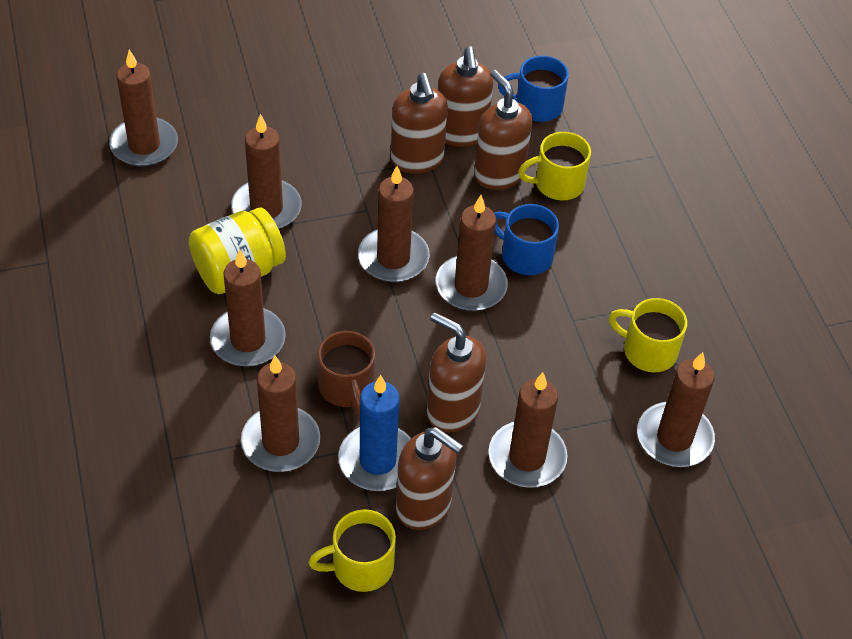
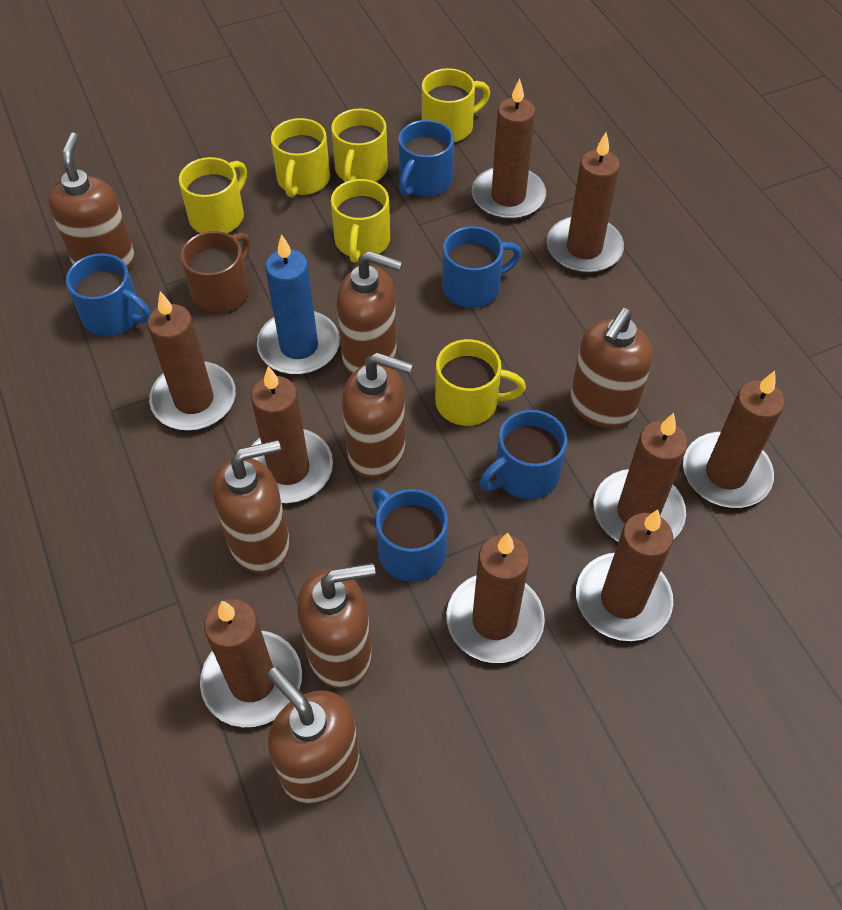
blue mug: [494,204,559,275] [498,56,569,122] = 2 -> [66,253,151,336] [372,488,448,582] [399,120,454,197] [442,226,521,308] [480,410,568,499] = 5
brown candle: [109,49,178,167] [210,249,286,367] [231,114,302,229] [241,356,320,472] [358,166,429,282] [435,195,508,311] [488,372,567,488] [637,352,715,467] = 8 -> [147,292,236,430] [200,599,302,727] [251,366,333,503] [446,533,545,663] [472,78,546,220] [547,133,624,273] [576,510,673,641] [594,413,688,542] [683,371,785,508] = 9
brown soap dispenser: [391,73,448,174] [396,427,463,530] [427,312,486,433] [438,46,493,147] [474,70,532,190] = 5 -> [48,133,135,270] [212,440,290,574] [267,667,360,804] [297,563,375,689] [337,251,402,375] [342,353,413,479] [570,308,653,428] = 7
yellow jar: [189,208,286,294] = 1 -> none = 0
yellow mug: [309,509,396,592] [518,132,591,200] [609,298,687,372] = 3 -> [179,157,247,233] [271,118,330,197] [331,108,388,182] [331,179,390,263] [422,68,490,142] [435,339,526,426] = 6

